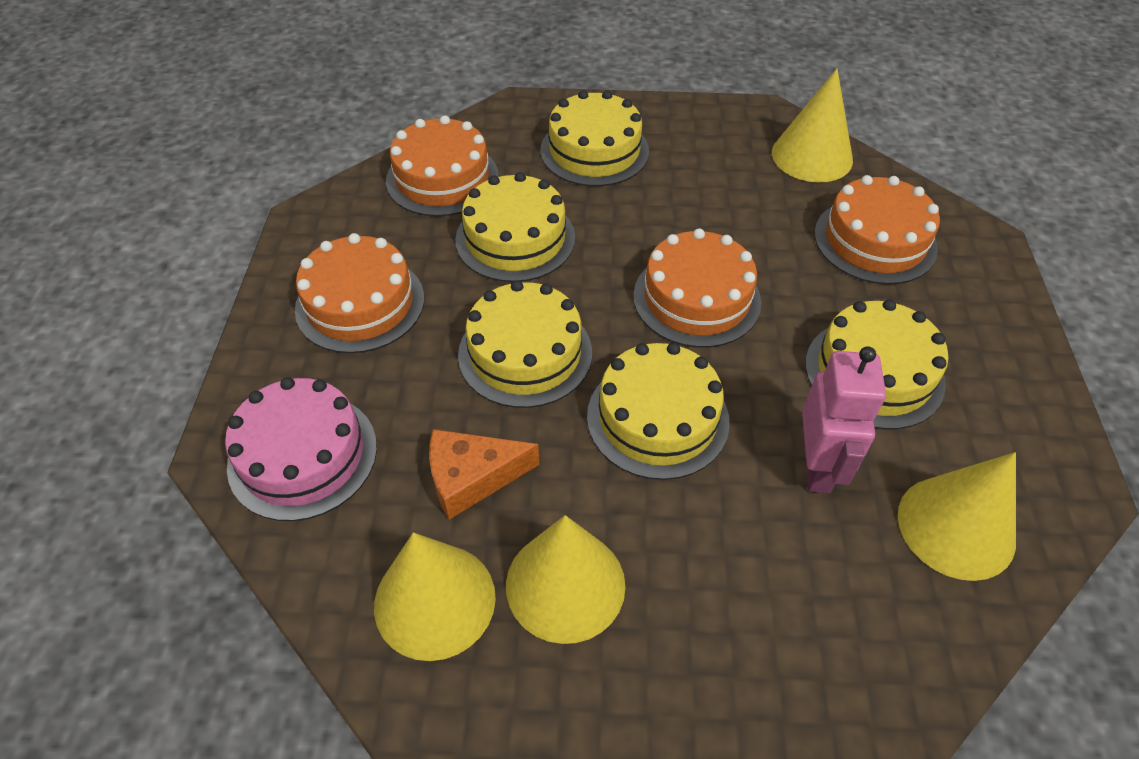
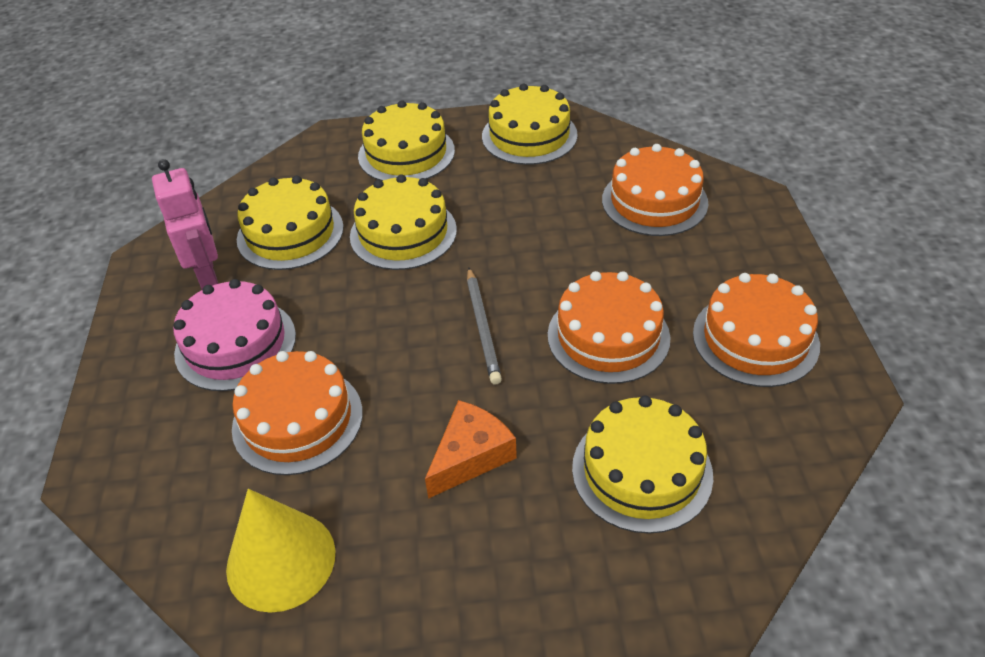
grey pencil: none = 0 -> [467,267,502,384] = 1
yellow cone: [374,532,496,661] [506,515,626,644] [772,68,853,182] [898,452,1016,581] = 4 -> [226,489,335,613] = 1

